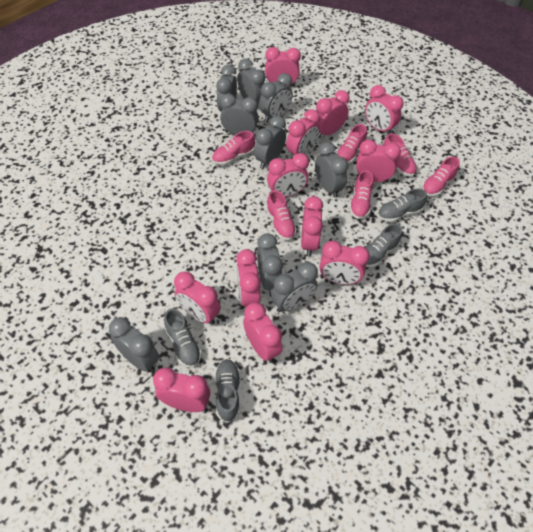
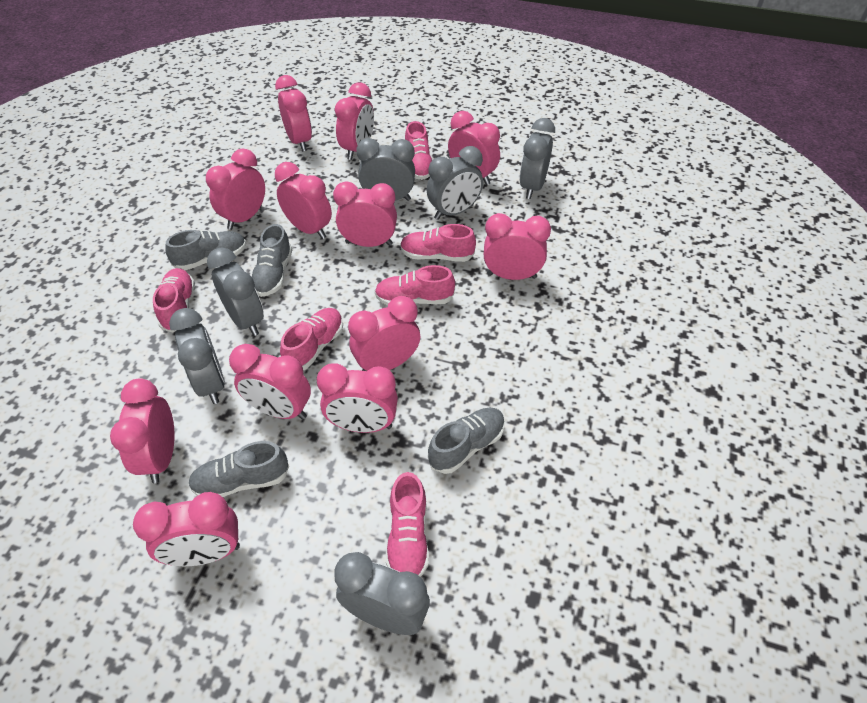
grey clock: [109,317,159,372] [216,65,237,111] [220,93,258,135] [237,58,265,110] [254,116,286,169] [257,233,283,295] [259,73,293,122] [271,262,318,312] [315,142,348,198] = 9 -> [169,308,225,404] [207,247,264,336] [334,552,430,635] [356,138,415,201] [427,146,483,220] [519,118,555,199] = 6

